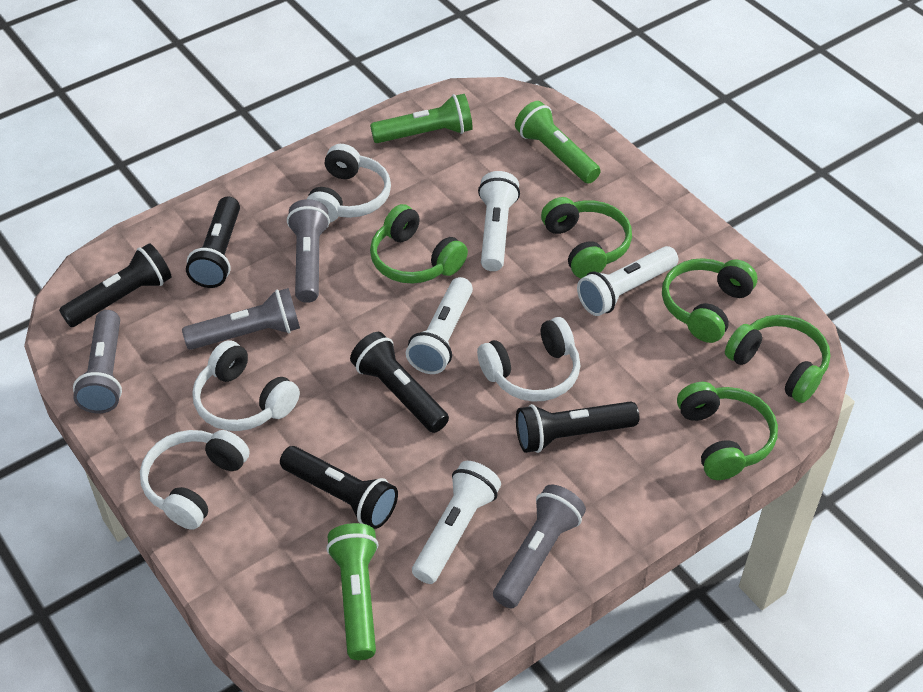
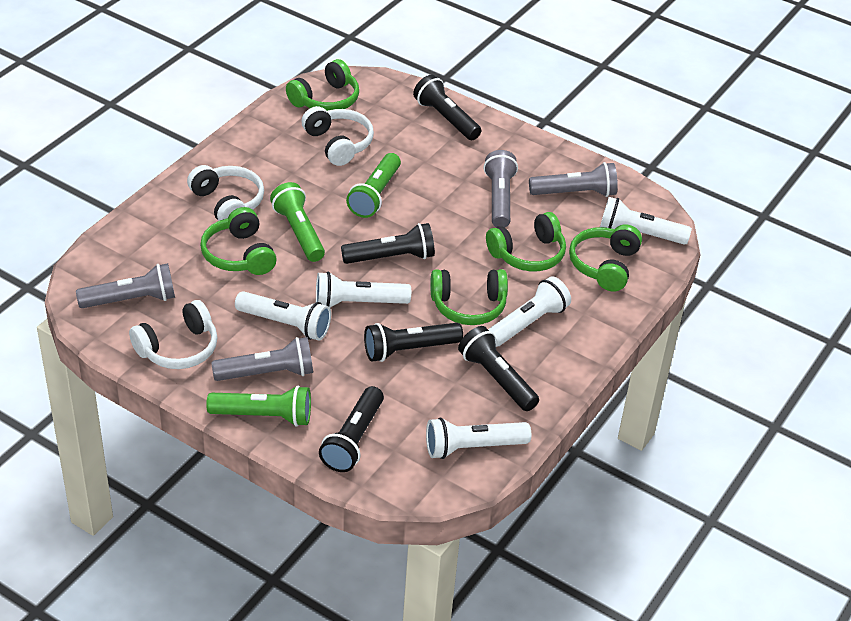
white flashlight: [406,277,473,374] [412,461,501,584] [478,171,520,271] [577,246,678,316] = 4 -> [235,291,331,341] [316,272,411,307] [426,418,531,459] [488,276,571,347] [600,197,692,245] = 5
white headphones: [140,430,249,530] [192,340,300,431] [307,144,391,223] [477,317,580,402] = 4 -> [129,300,218,369] [187,165,264,221] [301,106,374,166] = 3

